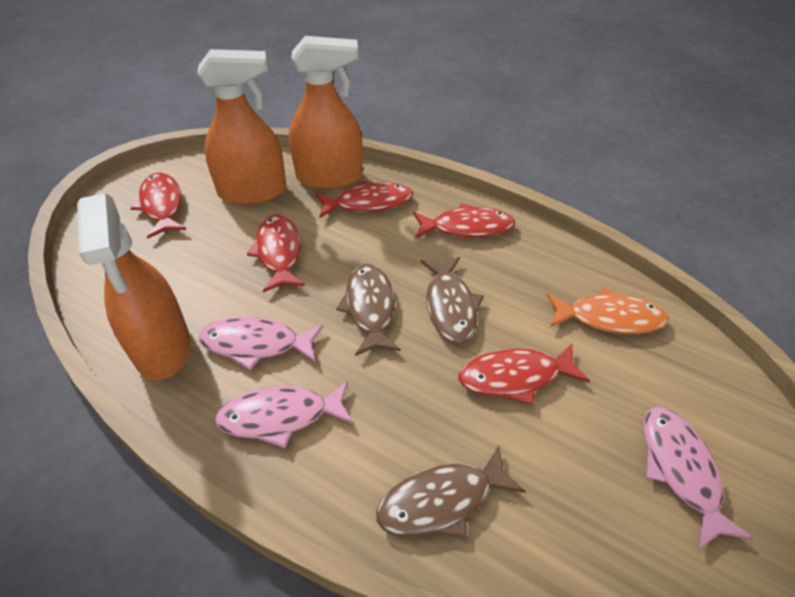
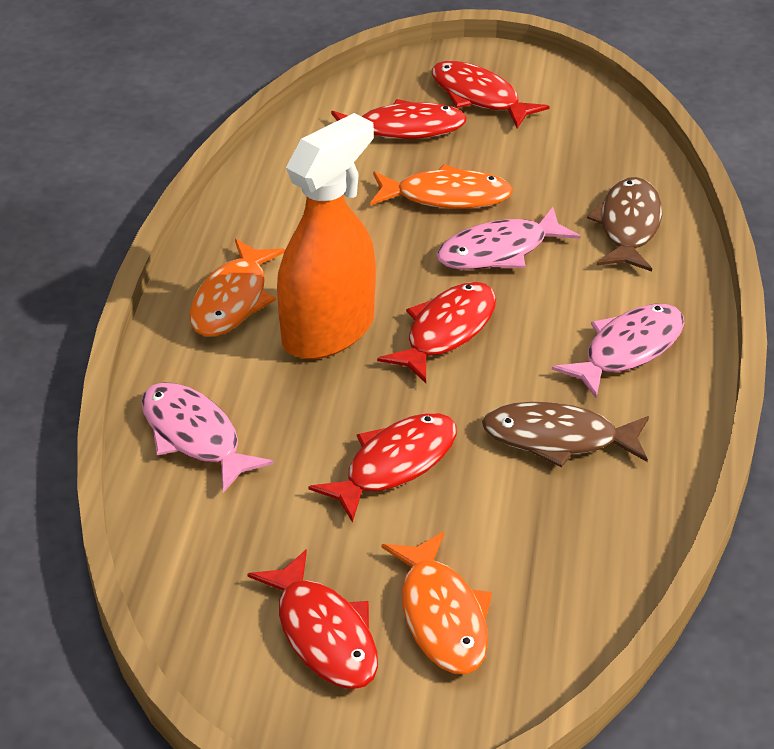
brown fish: [336,264,401,356] [376,446,526,537] [420,257,484,344] = 3 -> [482,402,649,468] [587,177,662,272] = 2
orange fish: [547,287,668,334] = 1 -> [189,239,285,337] [370,164,513,209] [381,531,492,674] = 3
orange spray bottle: [77,193,190,380] [197,49,286,205] [289,36,363,189] = 3 -> [277,113,376,359] = 1

